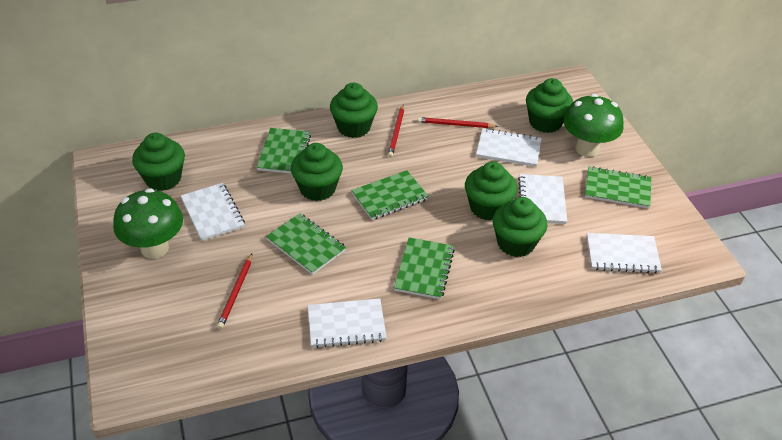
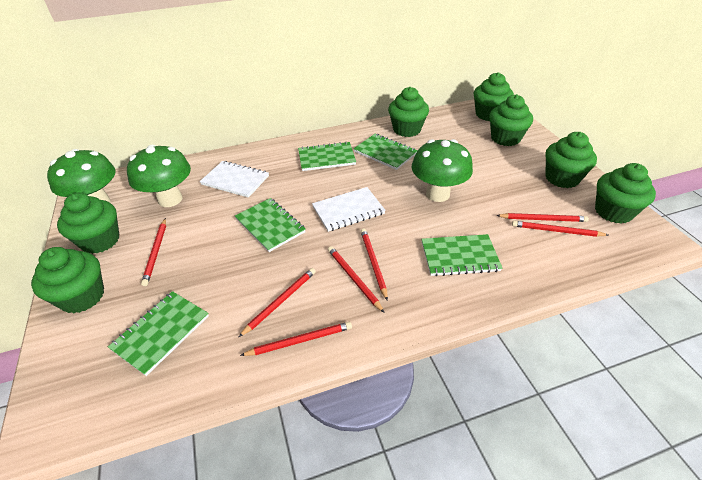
green cupcake: [132,133,185,191] [291,143,343,201] [330,83,378,138] [465,162,517,221] [492,197,547,257] [526,78,573,133] = 6 -> [31,247,104,313] [57,193,119,254] [388,87,429,137] [474,72,514,121] [489,94,533,146] [545,132,597,188] [595,163,656,224] = 7
green mushroom: [113,188,183,259] [564,94,624,157] = 2 -> [47,149,116,202] [127,145,191,207] [412,139,473,202] = 3
red pencil: [217,254,252,329] [388,105,404,158] [417,117,499,128] = 3 -> [141,218,166,286] [239,268,316,337] [240,322,352,356] [328,246,385,313] [361,229,388,301] [496,213,589,222] [512,221,608,237] = 7
white notebook: [181,183,245,241] [308,298,387,348] [476,128,542,167] [518,174,567,224] [587,233,662,274] = 5 -> [200,161,269,198] [312,187,386,232] = 2

